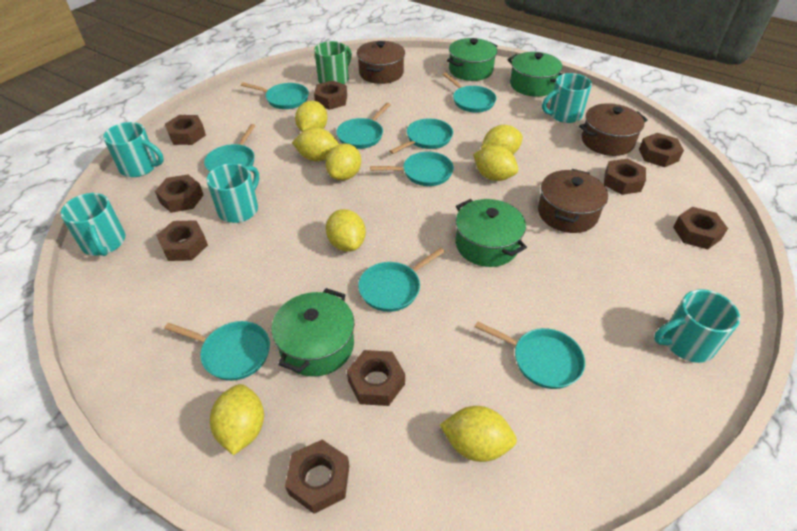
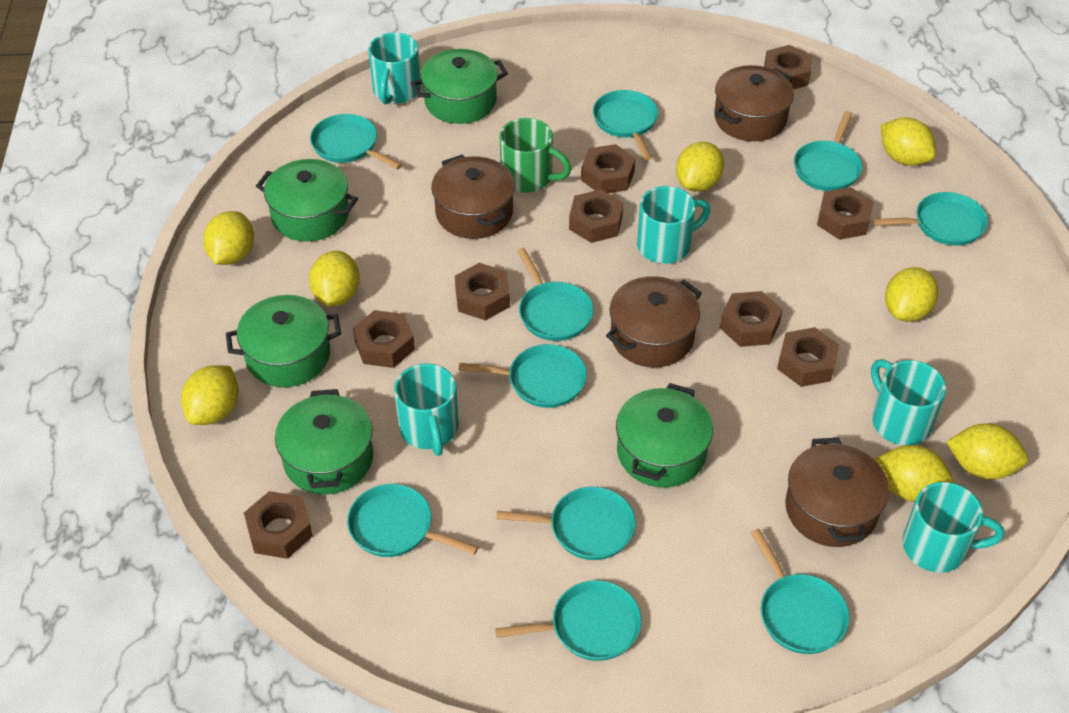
brown pot: [357,41,405,84] [538,169,608,233] [579,103,648,156] = 3 -> [431,155,515,239] [606,276,702,367] [714,65,794,141] [785,438,889,547] = 4
green pot: [271,288,355,377] [447,38,497,81] [455,199,527,267] [507,52,562,97] = 4 -> [226,295,341,387] [256,159,358,242] [275,389,373,494] [411,49,508,124] [616,383,713,488] = 5
turquoise pan: [164,321,270,381] [204,124,256,172] [241,82,309,109] [336,103,391,149] [358,248,445,312] [370,152,454,186] [389,118,453,154] [443,72,497,113] [475,321,585,389] = 9 -> [310,114,402,169] [347,484,478,557] [458,344,587,408] [495,580,641,661] [496,487,636,560] [517,248,593,341] [593,90,658,160] [750,529,849,654] [794,111,862,191] [873,192,988,246] = 10

